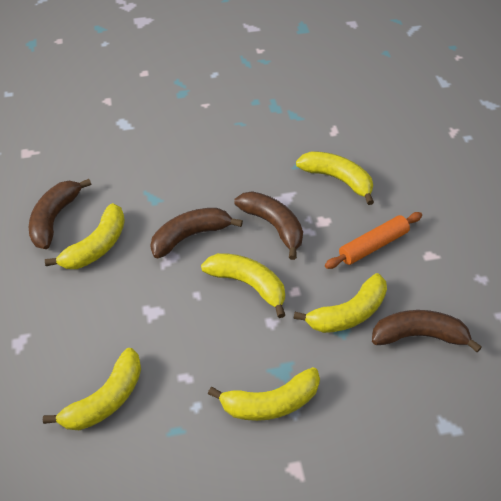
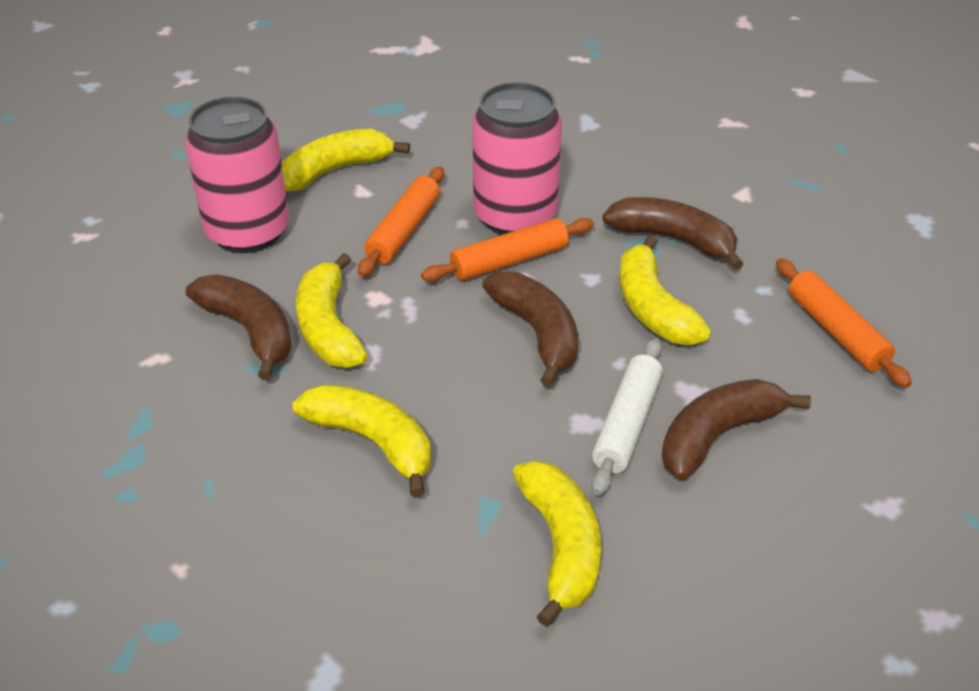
orange rolling pin: [325,212,422,269] = 1 -> [358,167,444,277] [421,218,594,282] [776,259,912,388] = 3
pink can: none = 0 -> [185,97,289,253] [472,82,562,235] = 2
white rolling pin: none = 0 -> [591,338,663,496] = 1
yellow banana: [43,348,141,430] [45,203,125,269] [201,253,285,318] [208,367,320,421] [293,273,387,333] [296,151,374,205] = 6 -> [281,129,410,191] [292,384,431,498] [296,253,368,368] [513,461,601,627] [619,235,711,345] = 5

